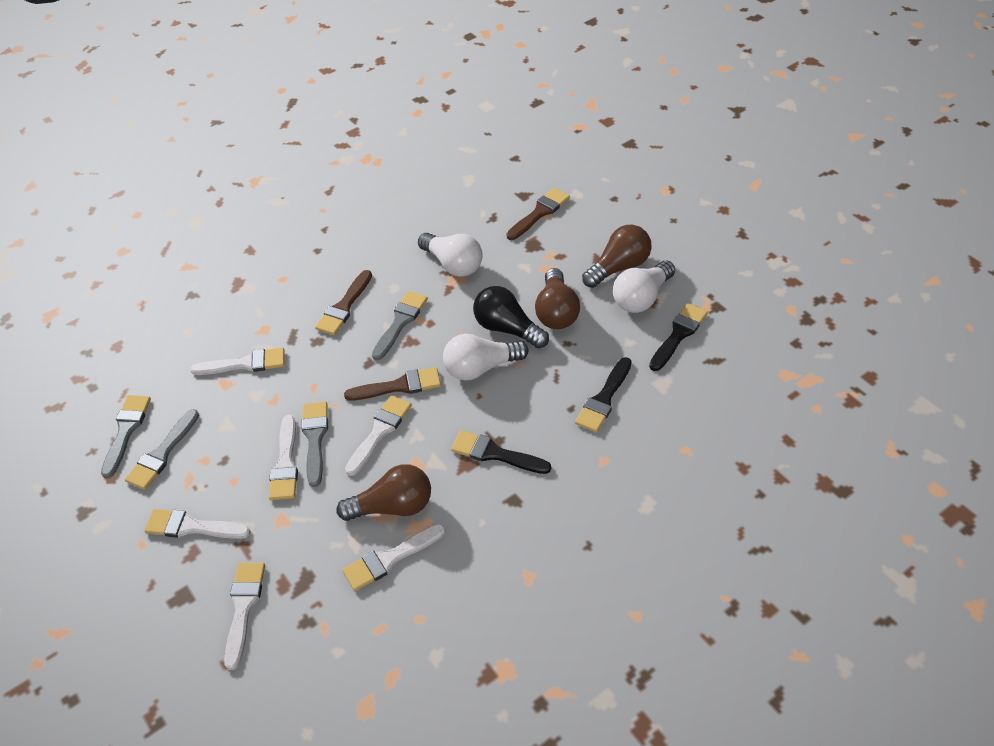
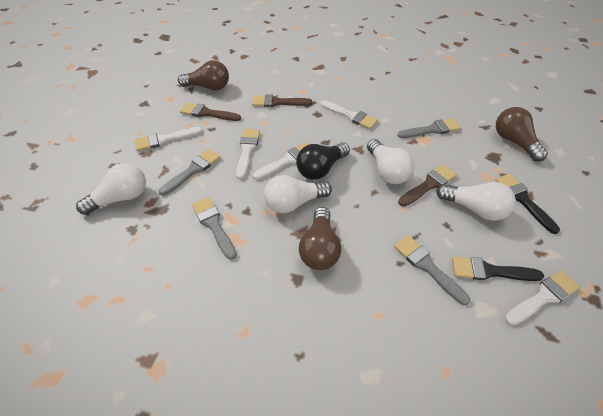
black brush: [451,430,551,474] [575,357,632,432] [649,303,708,371] = 3 -> [452,256,544,281] [495,174,560,234] = 2
white brush: [144,509,251,539] [190,348,285,375] [224,563,265,670] [269,415,298,500] [342,524,445,591] [345,395,412,476] = 6 -> [135,127,202,151] [236,129,260,179] [253,142,308,180] [321,100,378,129] [504,270,580,326] = 5
white light bulb: [418,233,483,277] [443,334,528,381] [613,261,675,313] = 3 -> [76,163,146,215] [264,175,332,214] [367,139,414,184] [436,182,516,221] = 4

